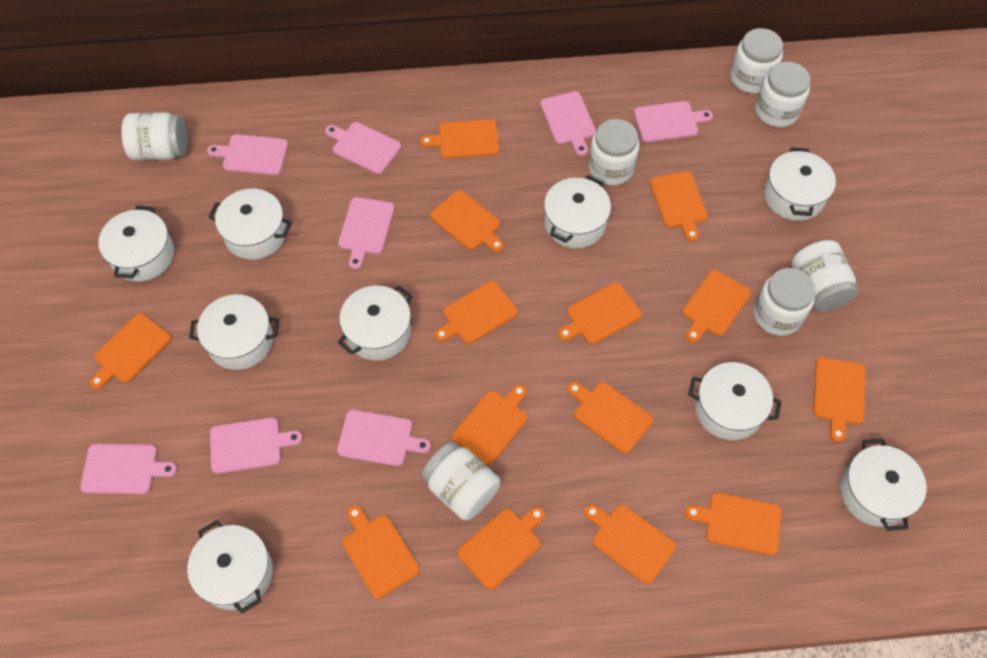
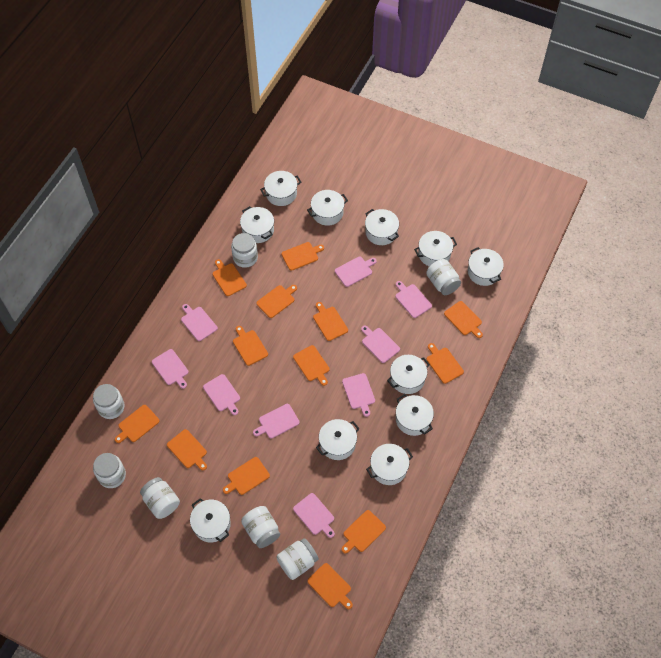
orange cutting board: [90,313,171,389] [342,506,420,599] [420,119,499,158] [430,190,504,252] [435,281,518,344] [452,384,528,465] [458,507,545,590] [558,282,642,344] [567,382,653,454] [584,504,676,584] [650,171,708,242] [682,270,751,343] [685,492,781,555] [813,357,866,442] = 14 -> [115,405,160,443] [167,429,207,470] [213,259,247,296] [223,457,270,495] [233,326,268,366] [256,285,297,318] [281,242,324,271] [293,345,330,386] [307,563,353,609] [313,302,348,341] [342,510,386,554] [427,343,464,384] [444,301,483,338] = 13
pink cutting board: [80,444,177,494] [207,134,288,175] [210,418,302,474] [325,122,401,174] [337,410,431,466] [338,197,394,269] [540,92,596,156] [634,101,713,142] = 8 -> [152,349,189,389] [181,304,218,341] [203,374,240,415] [253,404,300,439] [293,493,335,538] [335,256,377,287] [342,373,375,417] [361,326,400,363] [395,281,432,318] = 9
white pot: [98,205,174,282] [187,520,273,614] [189,294,279,370] [208,189,292,260] [338,285,413,361] [544,175,611,248] [688,362,782,440] [764,147,836,221] [840,438,926,531] = 9 -> [190,498,231,542] [240,206,274,243] [260,171,301,206] [307,190,348,226] [316,419,360,460] [365,209,399,245] [366,444,413,485] [387,355,430,394] [396,394,434,436] [414,231,457,267] [468,247,504,286] = 11

